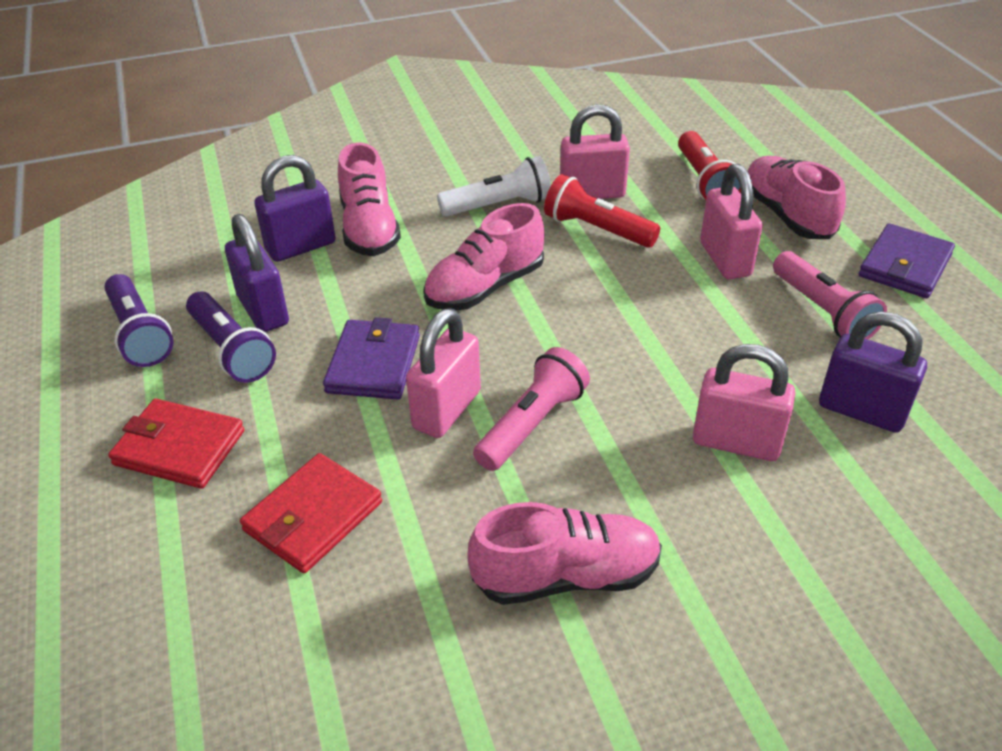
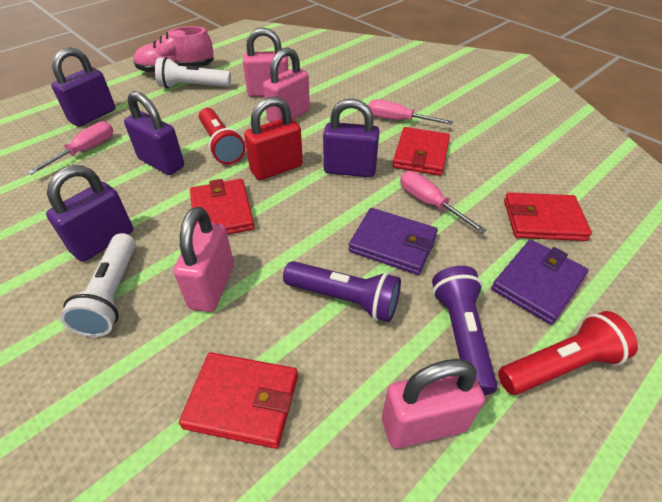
pink flashlight: [473,347,590,471] [773,251,887,340] = 2 -> none = 0
pink screwdriver: none = 0 -> [27,121,113,175] [369,99,453,125] [400,171,487,234] = 3
pink shoe: [338,143,401,256] [423,203,544,310] [467,502,662,605] [748,156,846,239] = 4 -> [133,26,214,73] = 1
purple padlock: [225,214,289,332] [254,155,336,262] [819,311,927,433] = 3 -> [46,165,133,262] [51,47,115,127] [124,91,184,175] [323,99,379,177] = 4
red padlock: none = 0 -> [244,97,303,180] = 1
red wallet: [108,399,244,489] [240,453,382,573] = 2 -> [179,352,298,449] [190,179,254,235] [392,127,450,176] [504,193,592,241] = 4
white flashlight: [437,156,551,217] = 1 -> [60,233,136,337] [155,57,231,88] = 2

